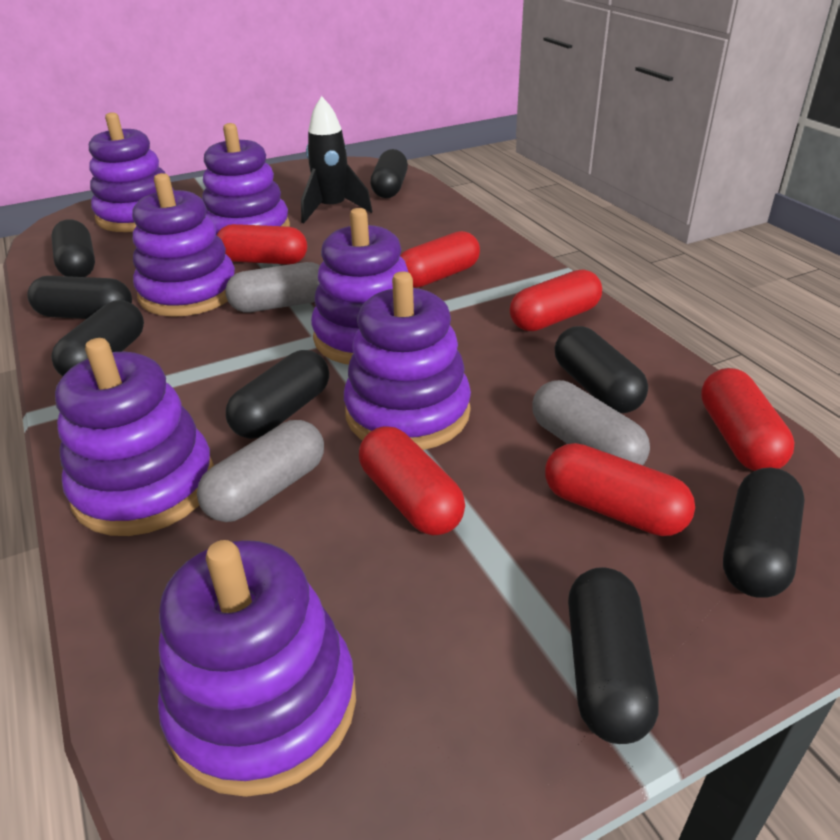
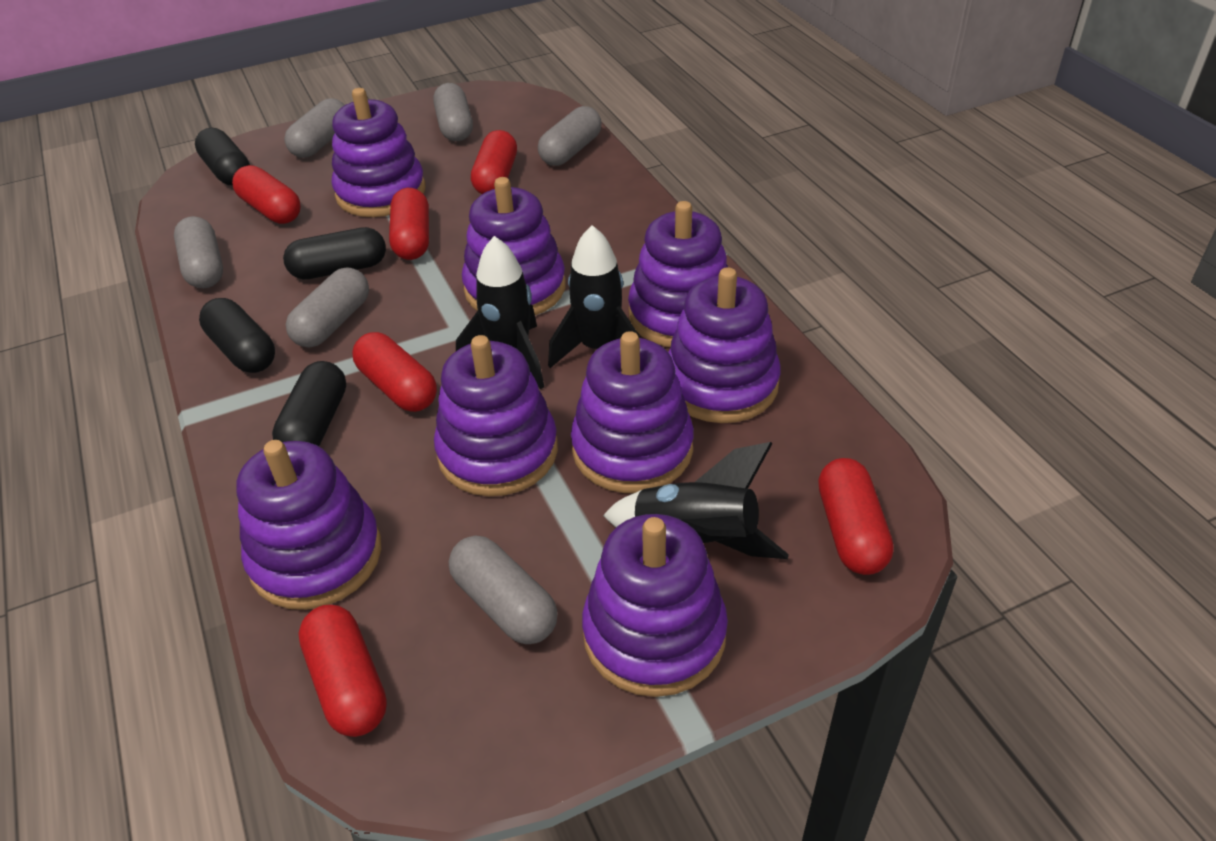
black capsule: [27,276,132,319] [51,219,95,277] [51,300,144,376] [226,350,329,439] [370,149,408,198] [555,326,648,413] [568,567,659,744] [723,468,805,598] = 8 -> [195,128,250,186] [199,298,275,373] [272,361,346,446] [283,227,386,279] = 4
black rocket: [301,96,372,223] = 1 -> [456,236,544,389] [548,225,641,368] [603,442,789,559] = 3
grey capsule: [197,420,324,522] [225,262,320,313] [532,380,650,465] = 3 -> [174,216,223,288] [284,98,344,158] [286,267,369,348] [433,83,473,141] [449,536,558,644] [538,106,602,166] = 6
purple stacking toy: [55,338,214,536] [89,112,174,232] [132,173,235,317] [158,540,356,797] [202,123,290,235] [311,208,408,365] [344,271,471,450] = 7 -> [236,440,381,610] [332,88,425,217] [434,335,558,496] [462,177,566,315] [571,331,694,493] [582,514,728,697] [628,201,728,347] [668,267,781,423] = 8

